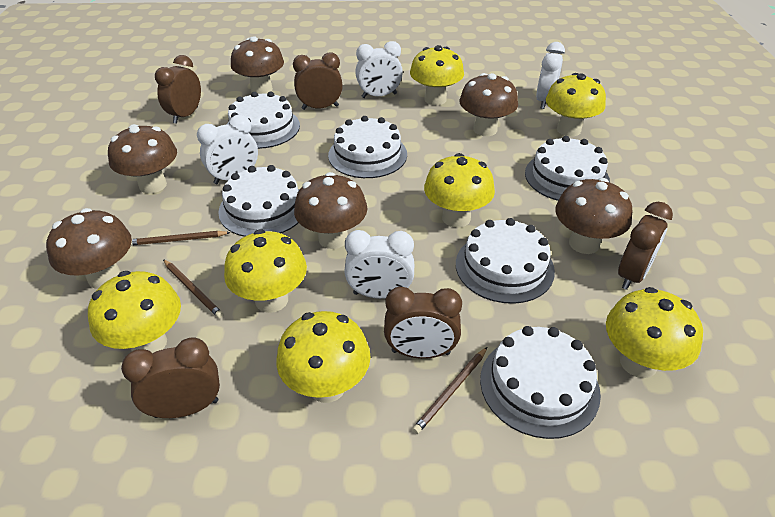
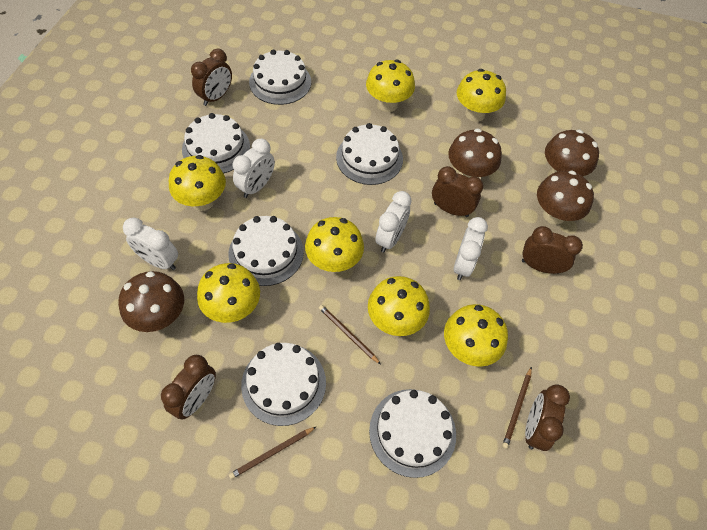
brown mushroom: [46,208,132,289] [108,124,177,194] [231,36,284,94] [294,172,367,249] [460,73,518,136] [555,178,632,254] = 6 -> [118,271,184,332] [448,128,502,178] [537,171,594,225] [545,130,599,176] = 4

